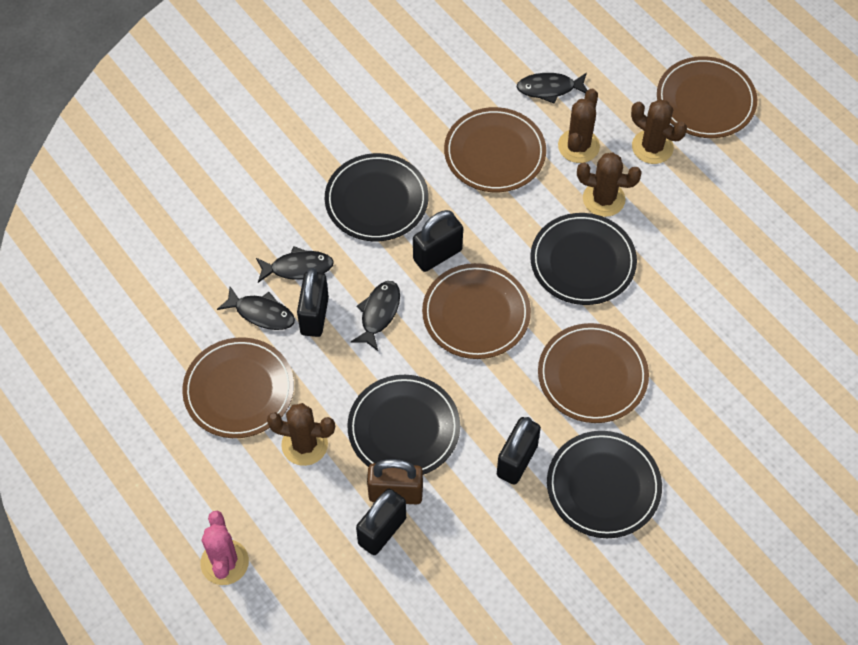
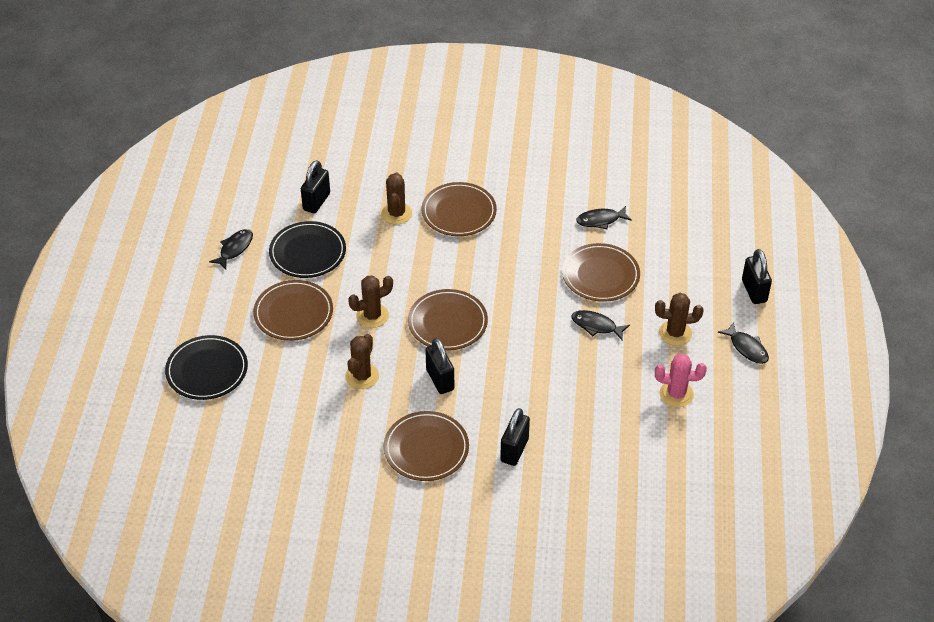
black plate: [325,153,428,241] [347,375,460,475] [530,213,637,305] [547,431,662,538] = 4 -> [165,335,248,400] [269,221,346,278] = 2
brown padlock: [367,459,423,504] = 1 -> none = 0

